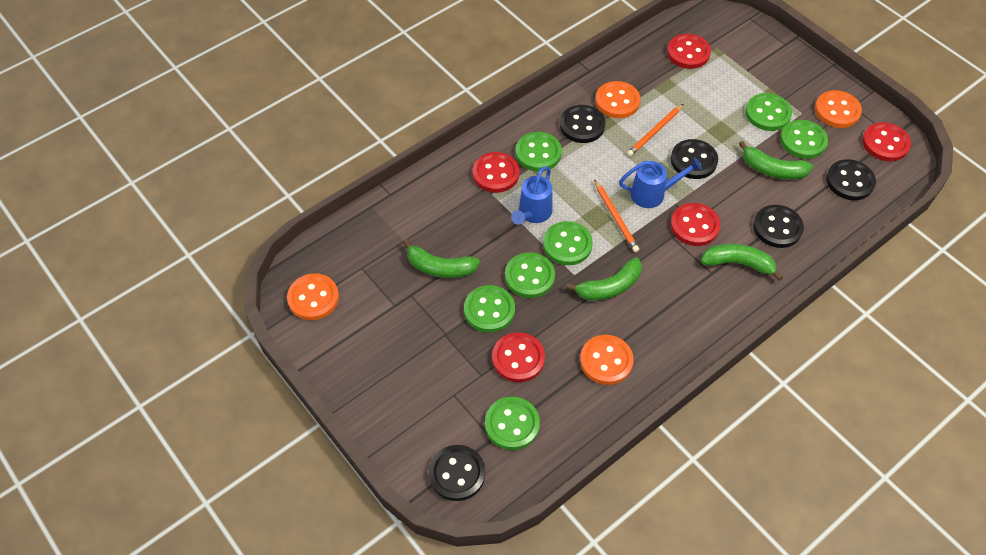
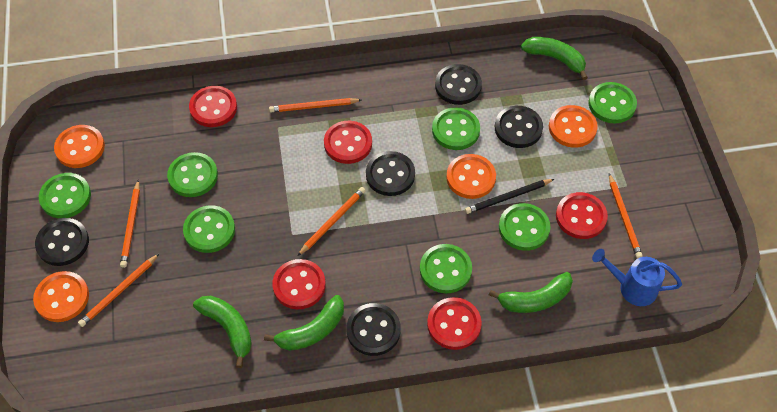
black pencil: none = 0 -> [465,179,554,214] = 1
blue watering can: [511,166,553,225] [619,158,702,208] = 2 -> [592,249,682,306] = 1
orange pencil: [594,179,639,252] [627,104,683,157] = 2 -> [78,254,159,327] [120,180,140,268] [269,98,361,112] [298,187,366,256] [609,173,643,259] = 5

